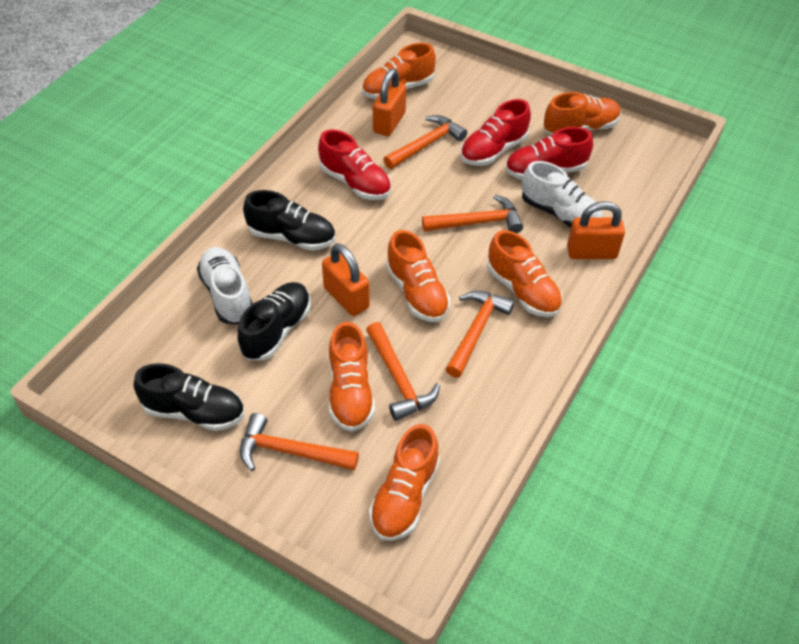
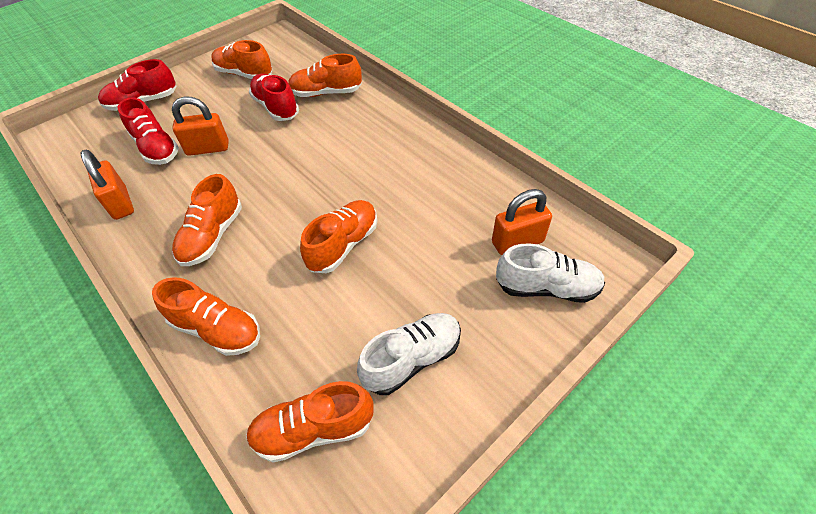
black shoe: [133,363,244,431] [238,282,311,361] [243,190,335,251] = 3 -> none = 0
orange hammer: [240,413,359,471] [366,322,440,421] [383,115,467,169] [422,195,523,233] [446,291,515,378] = 5 -> none = 0

